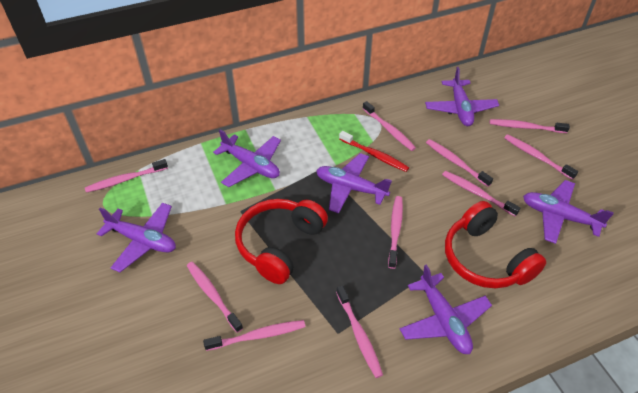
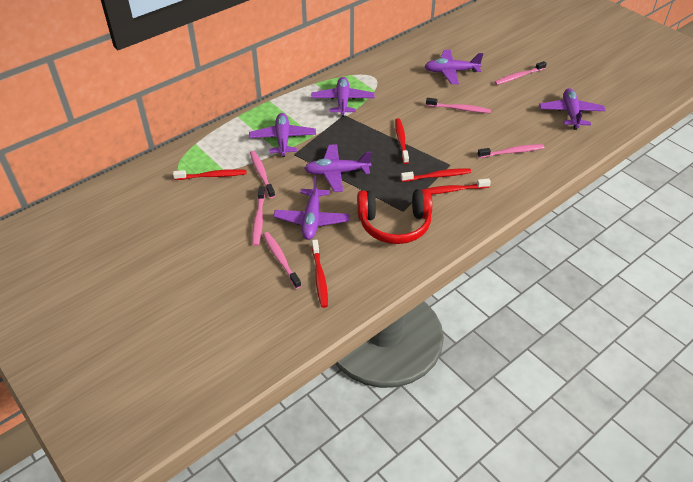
pink toothbrush: [85,159,168,193] [187,262,243,333] [203,320,305,351] [336,285,383,378] [362,101,416,151] [388,196,403,269] [426,139,493,187] [442,171,521,217] [490,119,570,133] [504,134,578,180] = 10 -> [250,151,275,198] [252,186,265,246] [263,232,301,289] [426,98,491,113] [477,144,545,158] [494,61,547,85] = 6
red headphones: [235,199,328,284] [445,201,546,288] = 2 -> [357,189,432,244] = 1
red toothbrush: [339,131,409,172] = 1 -> [173,169,246,180] [312,240,328,308] [395,118,409,164] [401,168,471,182] [427,178,491,195] = 5

